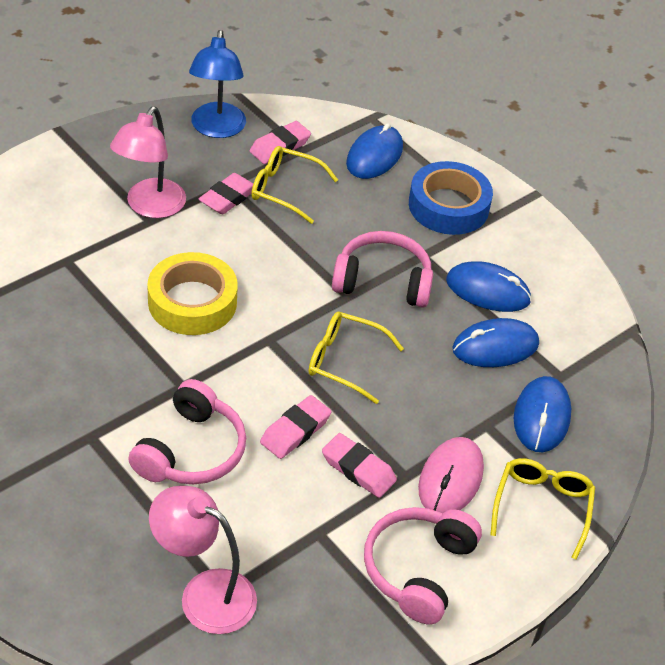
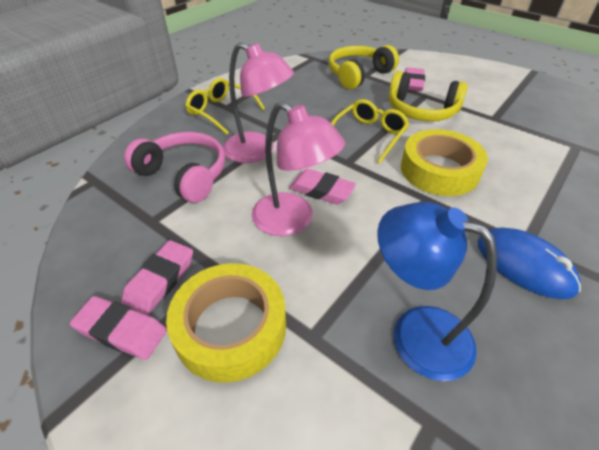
blue mouse: [346,123,403,179] [446,261,532,312] [452,318,539,367] [514,376,571,452] = 4 -> [477,227,581,299] = 1
blue tape: [409,161,493,235] = 1 -> none = 0
pink headphones: [128,379,246,485] [332,231,433,308] [364,507,482,624] = 3 -> [124,132,225,203] = 1
pink mouse: [418,437,484,513] = 1 -> none = 0
yellow glasses: [251,146,338,224] [309,312,404,404] [490,458,595,560] = 3 -> [185,78,265,135] [331,99,409,164] = 2
yellow headphones: none = 0 -> [328,45,399,89] [389,71,468,121] = 2
yellow tape: [147,252,238,335] = 1 -> [166,263,286,383] [401,129,488,196] = 2

